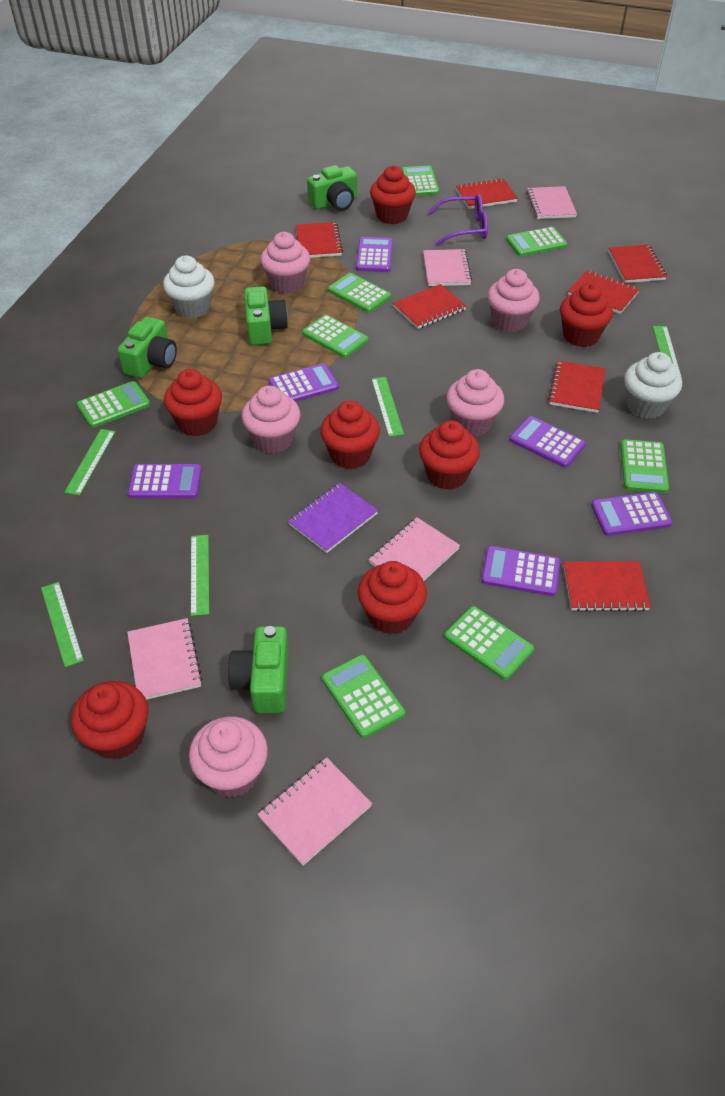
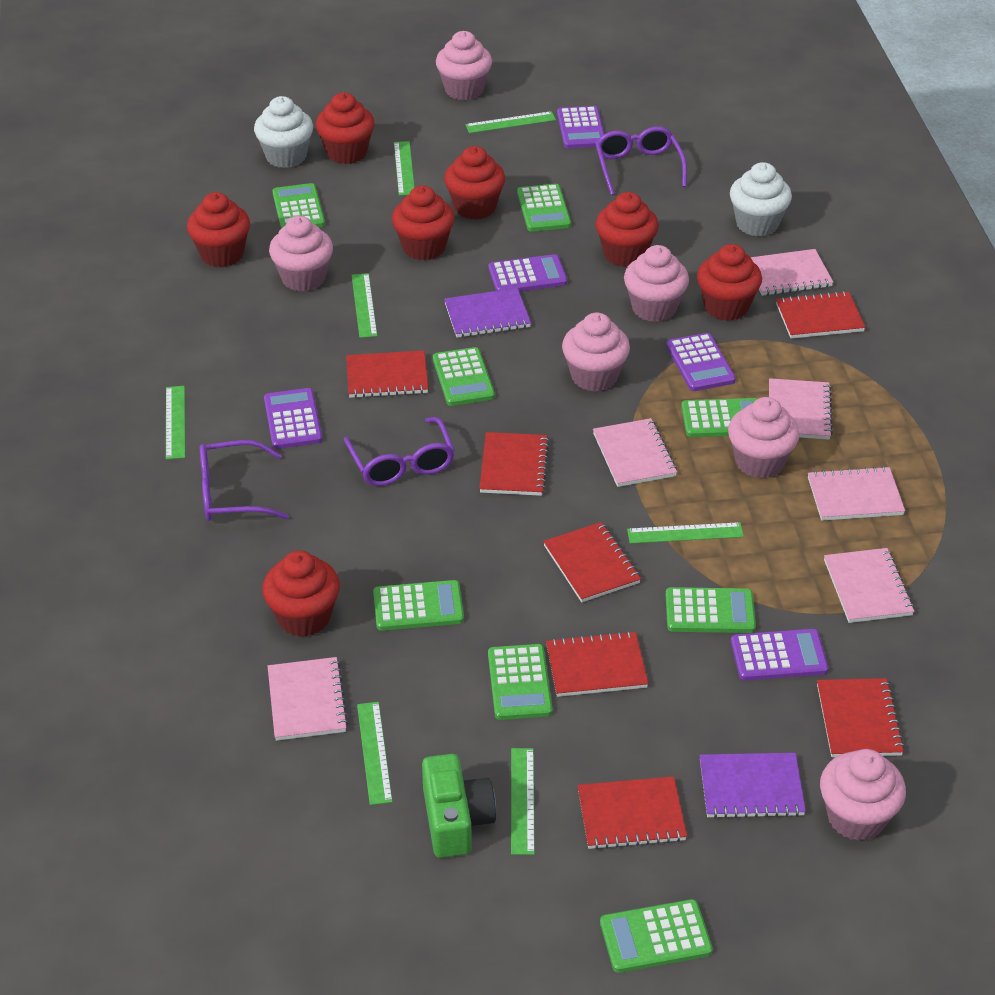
green camera: [117,317,177,378] [228,626,289,713] [244,286,288,345] [307,165,357,211] = 4 -> [422,754,496,858] = 1
green ruler: [41,582,84,667] [64,429,115,495] [191,535,209,616] [371,377,404,437] [653,326,682,378] = 5 -> [166,386,185,460] [352,273,377,338] [357,702,393,805] [394,141,415,196] [465,111,556,133] [511,748,535,855] [627,522,744,544] = 7
pink cupcake: [189,717,268,798] [242,386,300,454] [260,232,310,294] [446,369,504,437] [487,269,540,332] = 5 -> [269,216,333,292] [436,31,492,100] [562,313,630,392] [624,245,689,322] [728,397,800,479] [820,749,906,841] = 6
pink notebook: [127,618,203,700] [257,757,372,866] [369,517,460,581] [423,249,472,286] [526,186,577,219] = 5 -> [268,657,348,741] [593,418,677,487] [751,249,833,296] [769,378,833,440] [808,466,905,521] [824,548,914,623] = 6
purple calculator: [128,464,202,498] [269,363,339,402] [356,237,393,272] [481,546,560,596] [510,416,586,468] [591,492,673,536] = 6 -> [264,388,323,449] [488,254,567,292] [557,106,604,148] [666,333,736,391] [731,629,828,681] = 5
purple glasses: [428,194,488,246] = 1 -> [200,440,289,521] [344,417,455,486] [596,126,687,195] = 3
purple notebook: [288,483,378,553] = 1 -> [444,288,531,338] [700,753,806,819] = 2

